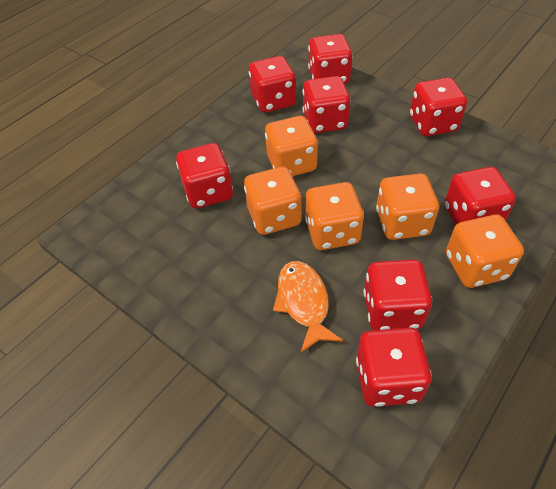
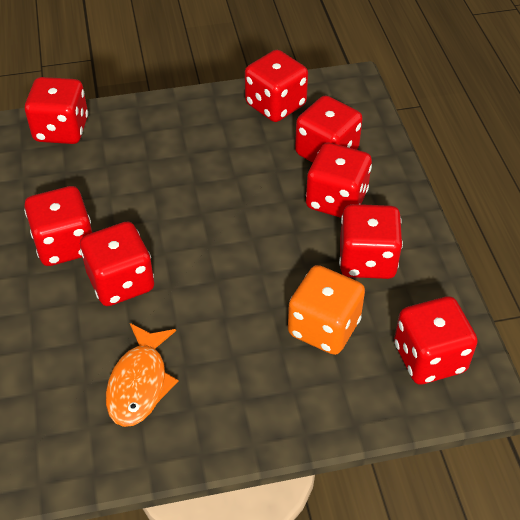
orange dice: [244,167,302,235] [265,116,318,176] [305,182,364,250] [376,174,439,240] [446,215,524,288] = 5 -> [288,265,365,355] = 1

